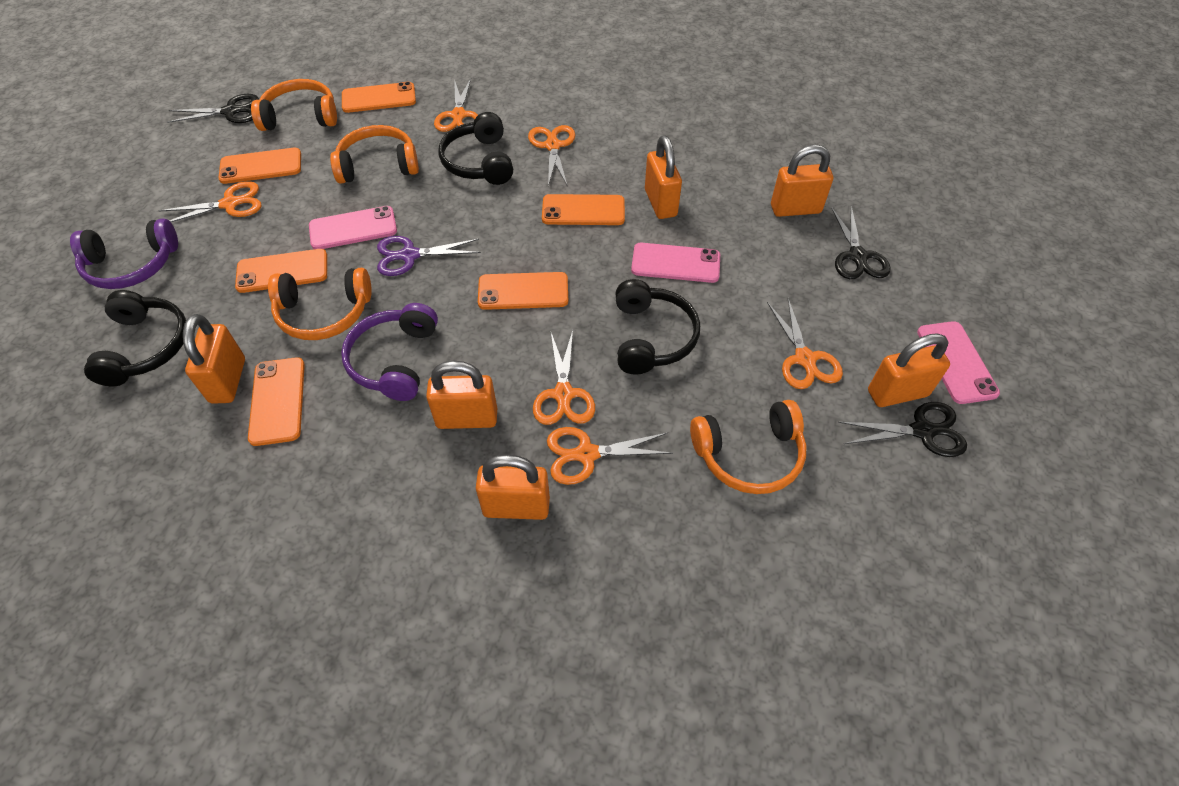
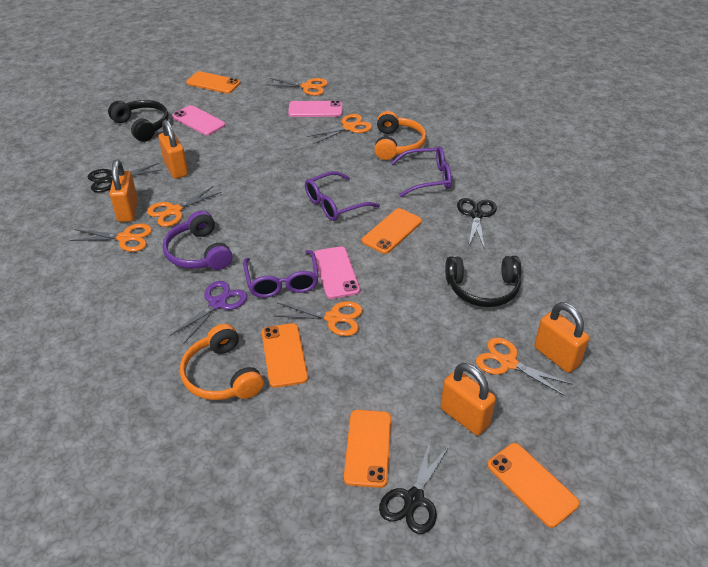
black headphones: [84,290,186,386] [438,112,513,185] [616,279,700,375] = 3 -> [108,100,169,142] [445,256,521,307] = 2
orange headphones: [251,79,337,131] [268,268,372,340] [330,125,419,184] [690,400,806,494] = 4 -> [180,324,264,400] [374,111,426,160] = 2
orange padlock: [183,314,245,404] [426,361,497,429] [476,454,550,520] [645,135,682,219] [771,145,833,217] [868,333,950,407] = 6 -> [110,160,138,222] [158,120,188,179] [441,363,496,436] [534,302,589,373] = 4
orange phone: [218,148,301,184] [235,249,327,293] [248,357,305,446] [342,82,416,113] [478,272,568,310] [542,194,625,225] = 6 -> [186,71,241,94] [262,323,308,388] [344,410,391,488] [362,208,422,254] [487,443,580,528] = 5
purple glasses: none = 0 -> [243,250,319,298] [305,171,380,221] [391,146,452,197] = 3
purple headphones: [70,218,178,289] [341,303,438,401] = 2 -> [163,211,232,270] = 1

